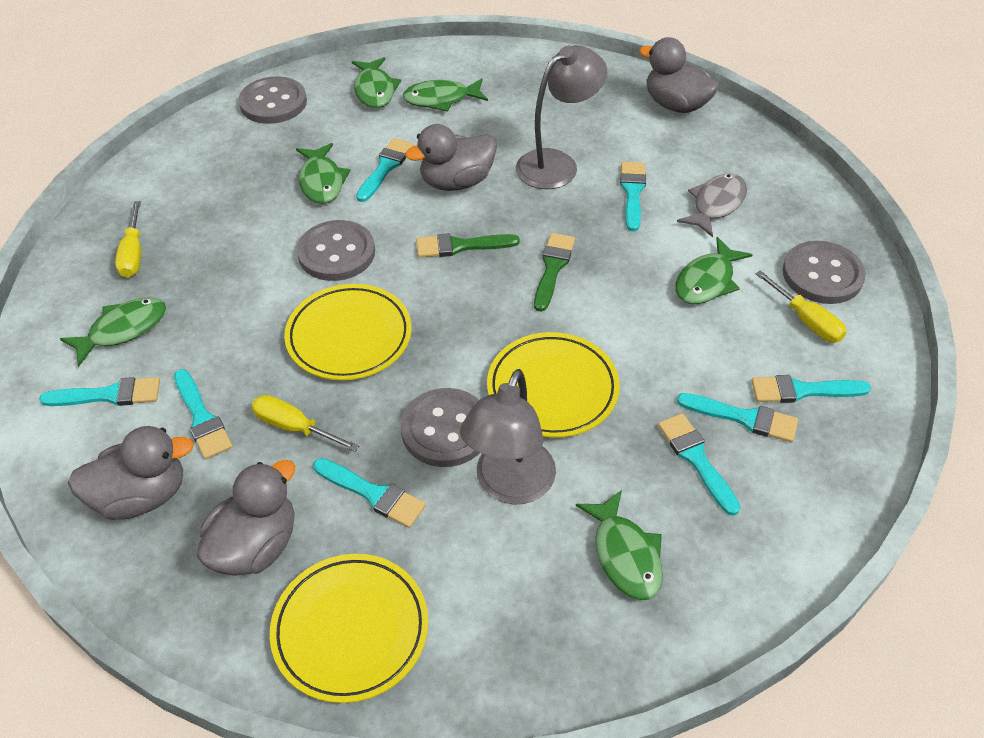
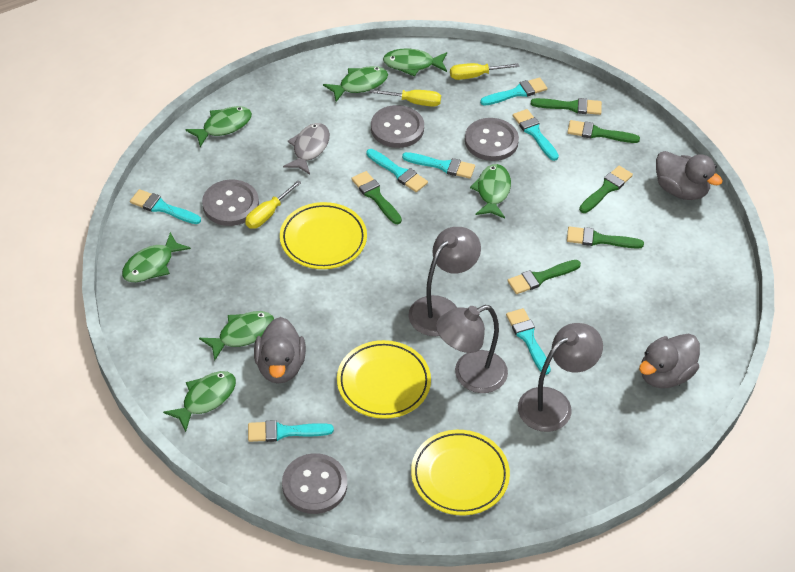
green brush: [416,233,520,258] [534,233,575,312] = 2 -> [351,171,402,224] [508,260,581,294] [531,98,602,115] [567,120,640,143] [567,226,644,249] [579,166,633,213] = 6
green fish: [60,297,166,366] [296,143,351,204] [352,57,401,108] [403,78,488,112] [576,490,663,600] [675,237,753,304] = 6 -> [122,232,191,282] [163,371,236,432] [185,106,252,147] [199,311,274,361] [323,66,388,102] [383,48,447,77] [470,164,511,218] = 7
grey duck: [68,426,194,520] [197,460,295,576] [405,124,497,191] [639,37,719,113] = 4 -> [254,317,306,384] [639,334,700,388] [656,151,723,200] = 3
grey lamp: [460,369,556,505] [516,45,607,189] = 2 -> [409,227,481,336] [436,305,508,393] [518,323,603,432] = 3
turquoise brush: [39,377,160,406] [174,369,233,459] [313,458,426,528] [356,138,414,202] [620,162,646,231] [658,413,740,516] [677,393,798,442] [751,375,871,403] = 8 -> [130,189,201,224] [248,420,334,442] [366,149,428,192] [402,152,475,179] [480,77,547,106] [506,308,551,375] [513,109,559,161] = 7

